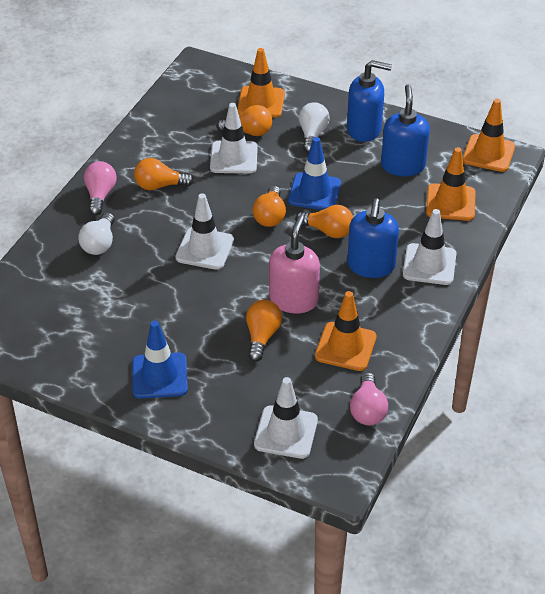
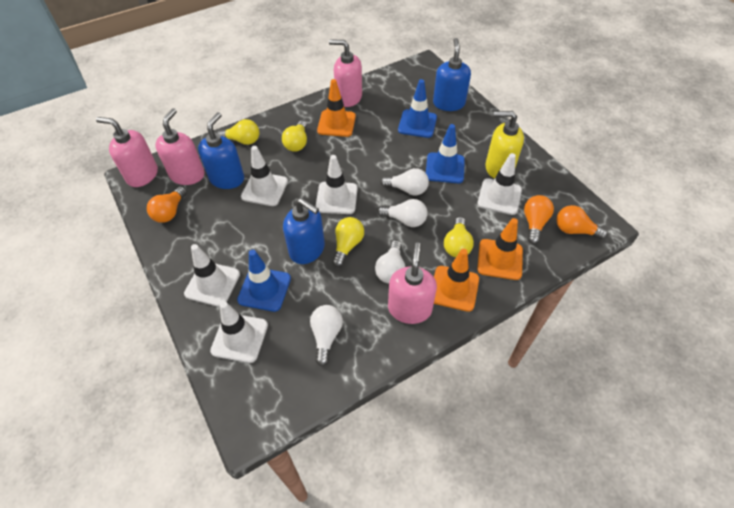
blue traffic cone: [132,321,188,399] [288,137,341,210] = 2 -> [237,250,291,312] [398,79,437,138] [426,124,465,183] = 3
orange light bulb: [134,158,194,190] [216,105,272,136] [246,300,282,362] [253,186,286,227] [295,205,353,238] = 5 -> [147,186,187,223] [524,195,554,244] [556,205,608,240] = 3
orange traffic cone: [237,48,285,118] [315,291,377,371] [426,147,476,221] [463,99,515,172] = 4 -> [317,79,356,137] [434,249,479,312] [477,218,523,280] = 3
pink light bulb: [84,161,116,216] [350,372,388,425] = 2 -> none = 0
pink soap dispenser: [269,216,320,313] = 1 -> [96,117,158,187] [155,108,204,185] [329,39,362,107] [388,243,437,324] = 4
white light bulb: [78,213,115,255] [299,102,330,153] = 2 -> [310,305,343,366] [375,240,405,283] [377,199,428,227] [380,168,429,195] = 4
white traffic cone: [175,193,234,270] [210,103,258,173] [254,377,318,459] [403,209,456,285] = 4 -> [184,244,240,307] [210,301,268,363] [241,146,288,206] [315,155,358,214] [477,153,522,215] = 5
yellow light bulb: none = 0 -> [217,119,259,145] [282,120,307,152] [332,217,364,267] [444,217,474,258] = 4
yellow soap dispenser: none = 0 -> [485,111,524,179] = 1

